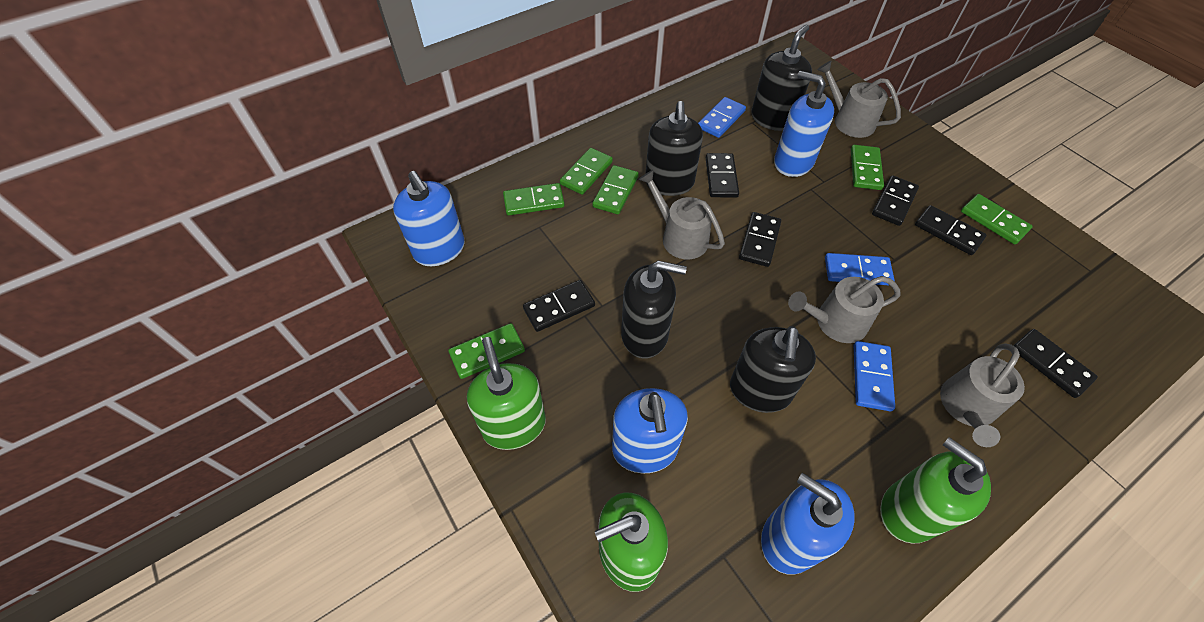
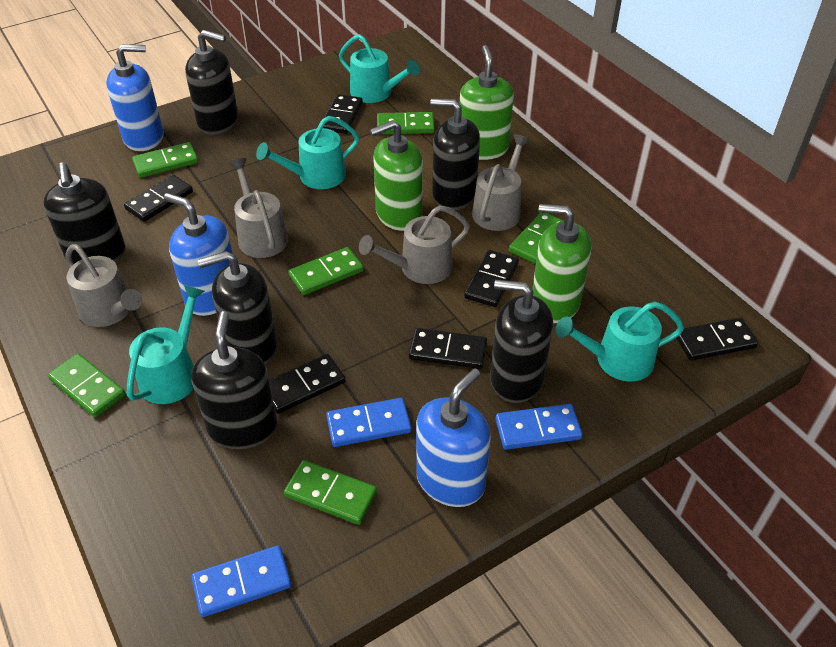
black soap dispenser: [621,261,687,359] [646,101,703,196] [730,326,816,413] [751,24,812,131] = 4 -> [43,162,125,264] [185,30,238,135] [191,311,277,449] [198,251,277,364] [430,99,480,210] [490,280,553,403] = 6
blue soap dispenser: [393,171,465,266] [612,388,688,473] [761,473,855,575] [774,71,834,177] = 4 -> [106,44,164,151] [164,193,233,316] [416,368,491,507] = 3
turquoise watering can: none = 0 -> [127,285,204,404] [256,116,359,189] [339,34,420,103] [556,302,684,382] = 4

